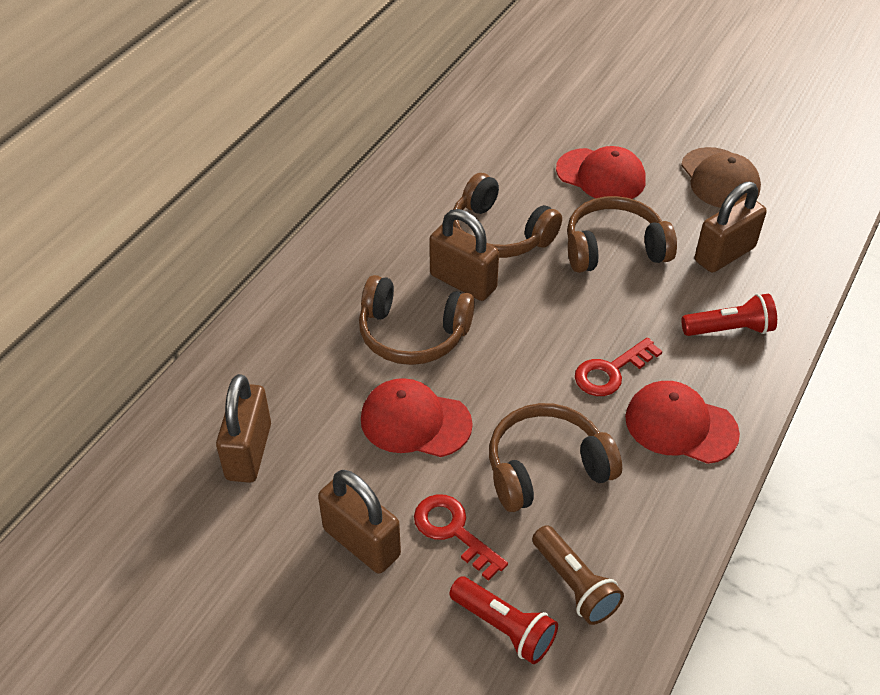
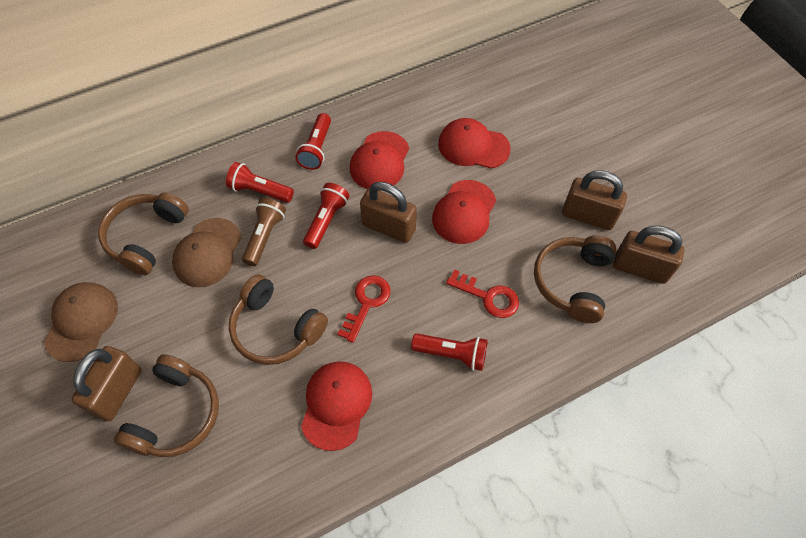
brown cap: [681,147,761,208] = 1 -> [44,282,118,362] [172,218,241,287] = 2
red cap: [361,378,473,457] [556,146,646,199] [625,381,740,464] = 3 -> [301,361,372,451] [350,131,409,189] [432,180,496,244] [438,118,511,169] = 4
red flashlight: [449,576,558,664] [681,294,777,336] = 2 -> [226,162,294,203] [295,113,331,170] [303,183,350,249] [411,334,488,371] = 4

